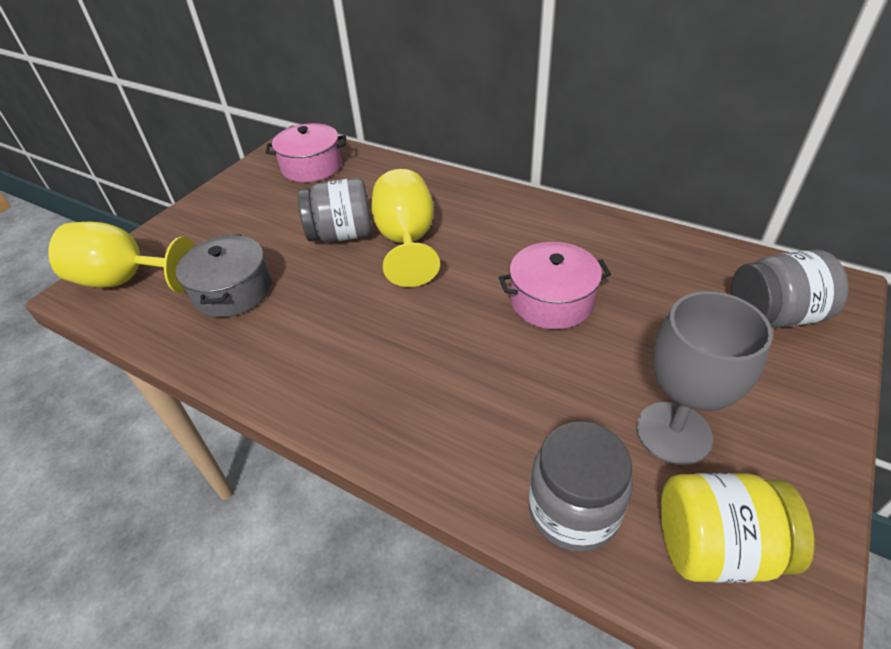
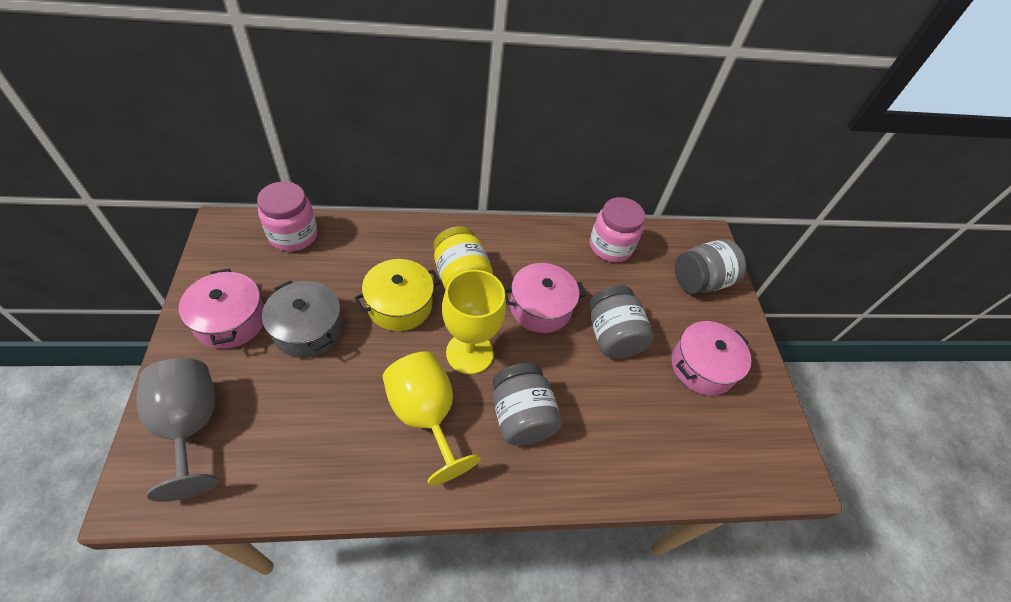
pink jar: none = 0 -> [257,181,318,251] [590,197,645,262] = 2
pink pot: [265,123,346,182] [499,242,611,329] = 2 -> [179,269,264,349] [504,263,586,333] [672,321,751,396] = 3
yellow pot: none = 0 -> [354,259,441,331] = 1

